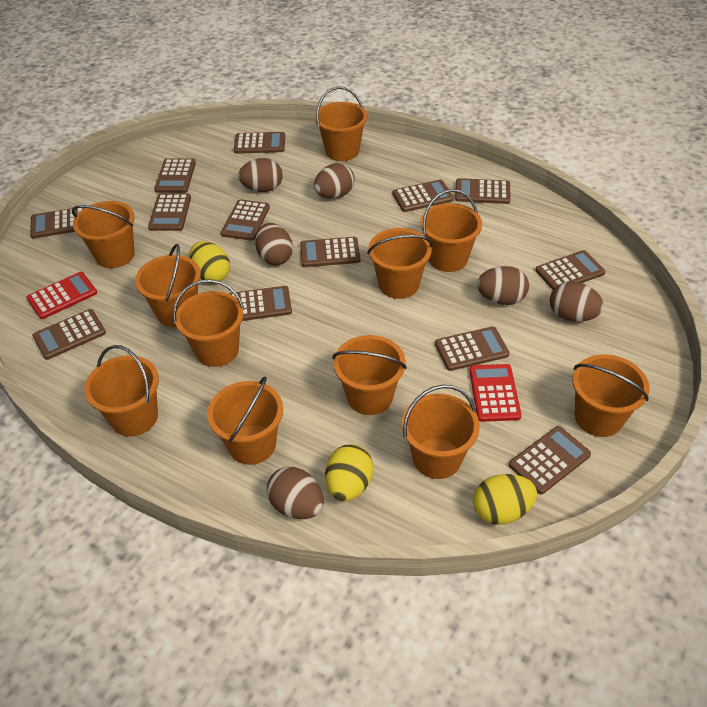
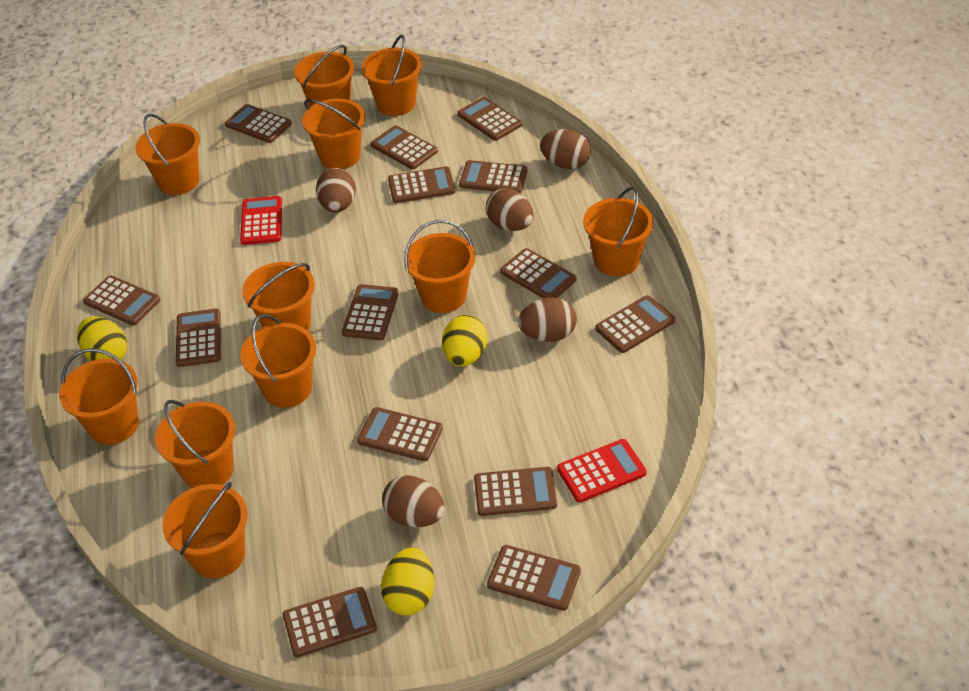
brown calculator: [30,208,84,239] [32,309,106,360] [148,193,191,231] [155,158,196,193] [221,199,270,241] [229,286,292,321] [234,132,285,154] [300,237,360,267] [393,180,454,212] [435,326,510,371] [455,178,511,204] [509,426,591,494] [536,250,605,290] = 13 -> [83,275,160,325] [176,309,221,367] [225,104,292,143] [283,587,377,657] [342,284,399,340] [357,407,443,461] [371,125,438,170] [388,166,456,203] [457,97,522,141] [459,160,527,193] [474,467,557,516] [487,545,581,611] [500,248,577,298] [595,295,675,353] = 14
brown egg: [238,158,283,192] [255,223,293,265] [267,467,324,519] [314,163,355,199] [477,266,529,305] [550,282,604,322] = 6 -> [316,168,356,213] [382,475,444,527] [486,188,533,231] [518,297,577,342] [540,129,591,169] = 5

